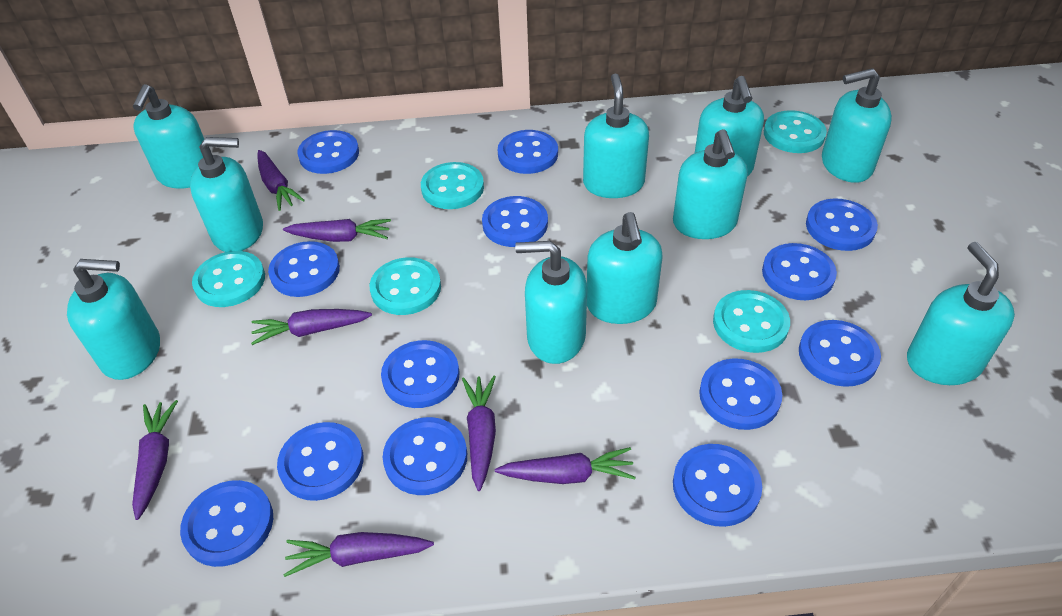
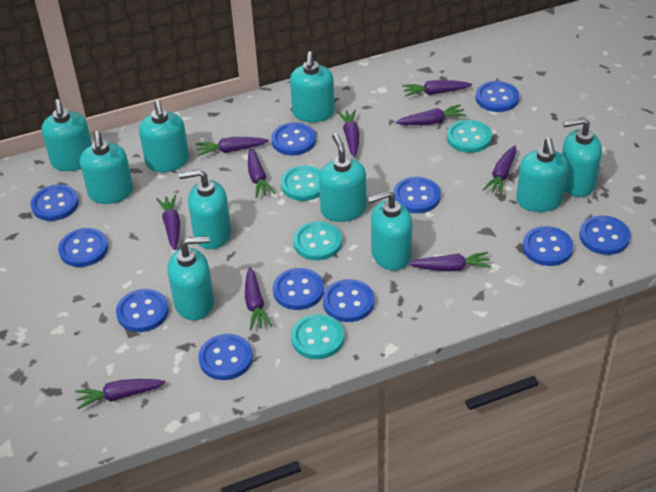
blue button: [180,480,273,567] [268,241,340,297] [277,422,364,501] [297,130,359,174] [381,340,459,408] [383,417,467,495] [482,196,548,247] [498,130,558,174] [673,444,762,527] [699,359,782,430] [762,243,837,300] [799,320,881,387] [806,199,878,251] = 13 -> [30,185,79,221] [58,228,108,267] [116,289,169,332] [198,334,253,380] [271,122,316,156] [273,268,324,310] [323,279,374,322] [393,177,441,213] [476,81,519,112] [522,226,574,266] [579,215,631,255] = 11
purple carrot: [132,400,178,520] [251,309,372,345] [257,150,305,211] [283,219,391,242] [283,532,434,577] [462,376,496,491] [495,447,636,484] = 7 -> [75,379,166,409] [156,195,180,250] [196,137,269,156] [245,267,272,330] [248,147,275,198] [337,109,360,157] [395,104,467,125] [402,80,472,97] [408,252,491,271] [483,146,516,195] = 10
turquoise button: [192,251,265,307] [369,257,441,315] [421,162,484,209] [713,290,790,353] [764,110,827,153] = 5 -> [281,165,321,201] [291,314,344,359] [293,221,342,260] [447,120,492,153] = 4

